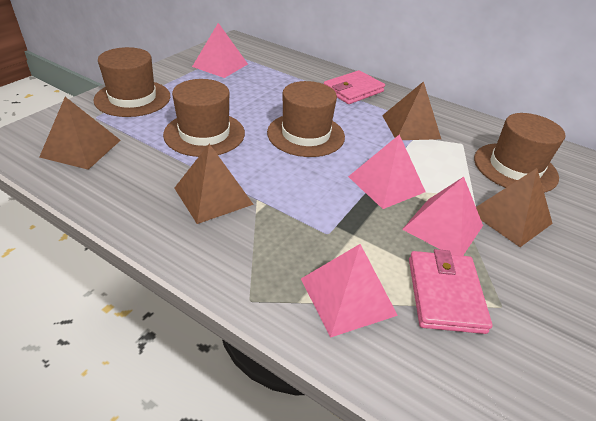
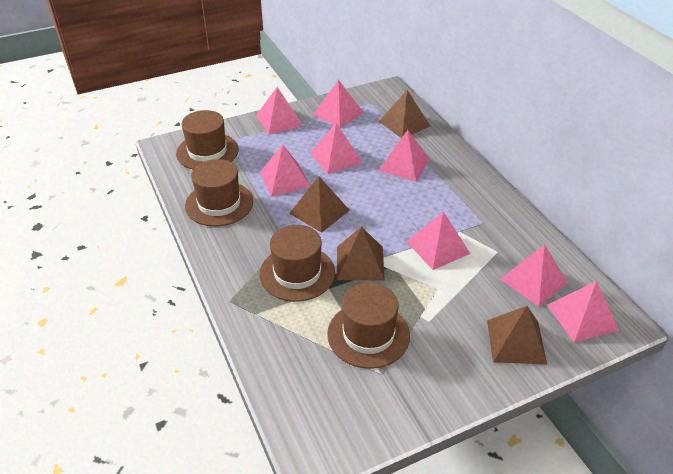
pink pyramid: [192,23,248,78] [301,244,398,338] [348,134,426,209] [402,177,483,256] = 4 -> [256,87,303,135] [260,144,310,196] [310,123,363,174] [313,80,364,128] [379,130,430,181] [407,211,470,270] [500,244,568,306] [547,281,619,343] = 8
pink wallet: [324,70,385,104] [409,249,493,334] = 2 -> none = 0

